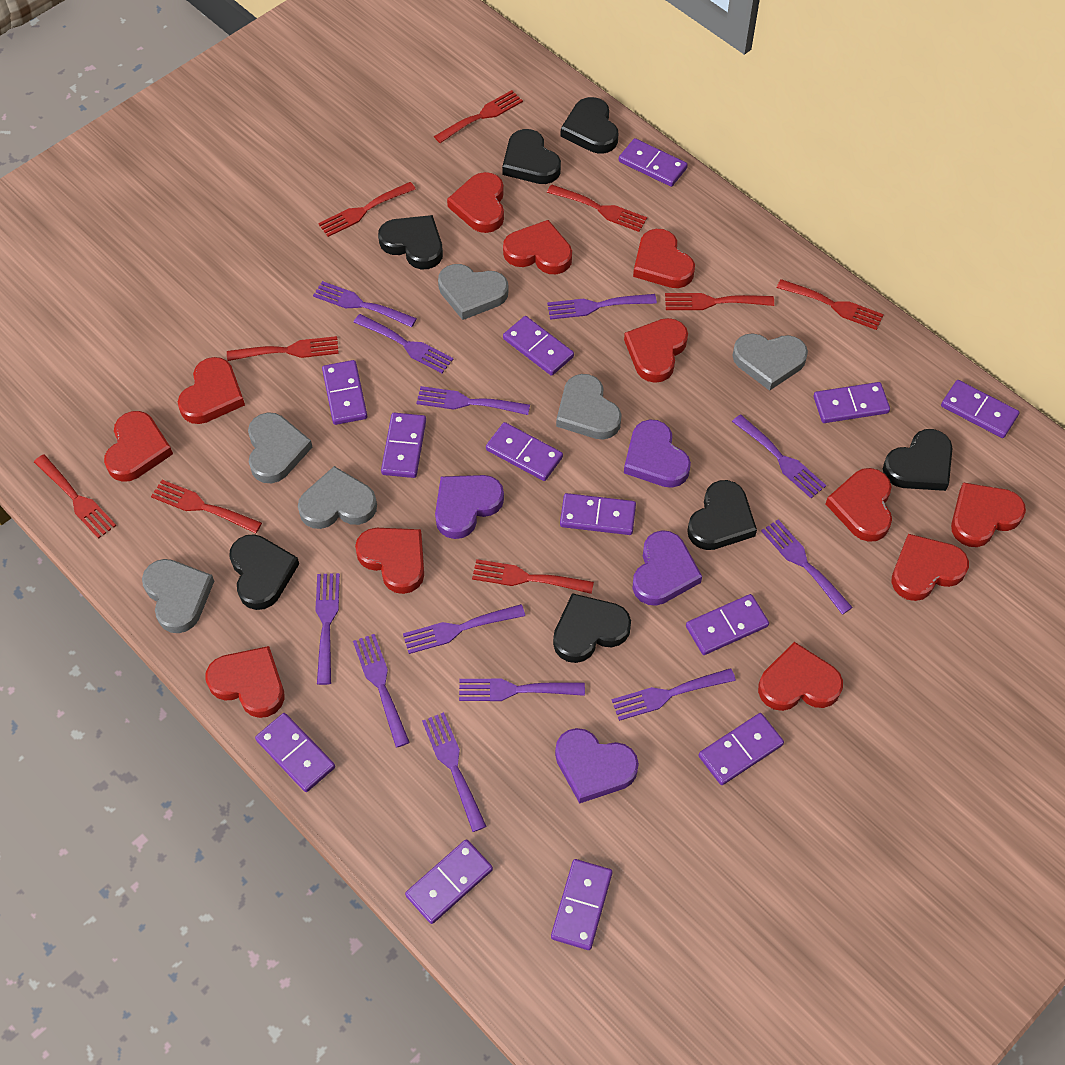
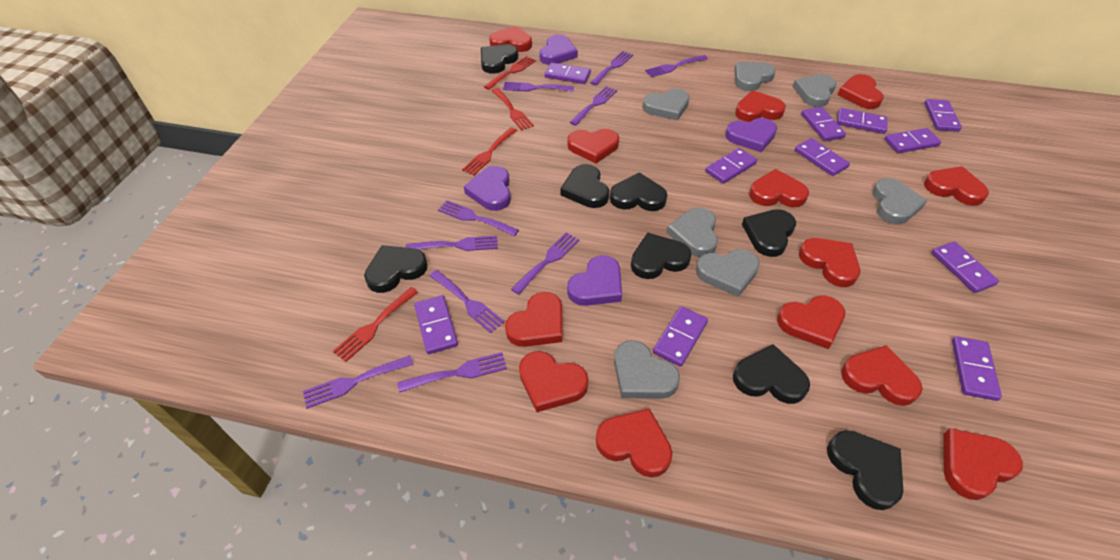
black heart: [229,534,299,610] [378,215,443,269] [502,129,561,184] [553,593,631,663] [561,97,618,154] [687,480,757,550] [883,429,952,491] = 7 -> [364,245,428,293] [481,44,518,74] [561,164,609,208] [610,172,667,211] [631,233,692,279] [733,344,810,404] [742,209,796,257] [827,430,903,510] = 8
grey heart: [142,559,214,633] [248,412,312,483] [298,466,377,529] [438,264,508,320] [556,374,622,440] [732,333,808,391] = 6 -> [614,340,680,399] [642,88,690,121] [667,207,718,257] [696,249,760,297] [735,62,776,91] [793,74,837,107] [872,178,927,224] = 7
purple domino: [255,713,335,792] [322,360,367,425] [381,413,426,478] [405,839,493,924] [486,422,563,481] [503,316,574,376] [551,859,612,950] [560,493,636,535] [619,138,688,187] [686,594,769,655] [698,713,784,785] [814,382,890,423] [941,380,1020,438] = 13 -> [414,295,458,354] [545,63,591,84] [653,306,708,367] [705,148,757,184] [795,138,850,176] [801,107,846,141] [837,108,888,134] [884,128,941,153] [924,99,962,132] [931,241,999,293] [952,336,1002,401] = 11
purple fork: [313,281,417,327] [315,573,340,685] [353,634,410,748] [354,314,453,373] [403,604,525,654] [417,386,530,415] [422,712,487,832] [459,679,585,701] [547,294,657,320] [612,668,736,721] [732,414,826,498] [761,520,853,615] = 12 -> [303,355,414,409] [397,352,507,393] [406,236,498,251] [430,270,504,333] [438,200,519,236] [503,82,574,92] [511,233,579,295] [570,86,617,126] [590,51,633,85] [645,55,708,77] = 10
red fork: [34,455,116,539] [151,480,262,534] [227,336,339,361] [318,182,416,237] [434,90,523,143] [472,559,594,594] [547,184,647,232] [665,293,774,310] [777,279,884,330] = 9 -> [333,287,418,362] [462,127,517,176] [484,56,536,90] [491,88,534,130] = 4
red heart: [104,411,173,482] [178,357,245,424] [205,646,284,718] [355,528,424,594] [447,172,504,233] [503,220,572,274] [624,318,688,383] [633,229,695,288] [758,642,843,711] [826,468,892,542] [891,534,969,601] [951,482,1026,547] = 12 -> [489,26,532,52] [505,292,562,347] [519,351,589,412] [567,129,619,163] [596,408,673,477] [735,90,786,122] [749,169,809,207] [777,295,845,349] [799,238,860,287] [838,74,884,109] [841,345,923,406] [924,166,989,206] [943,428,1023,500] = 13

